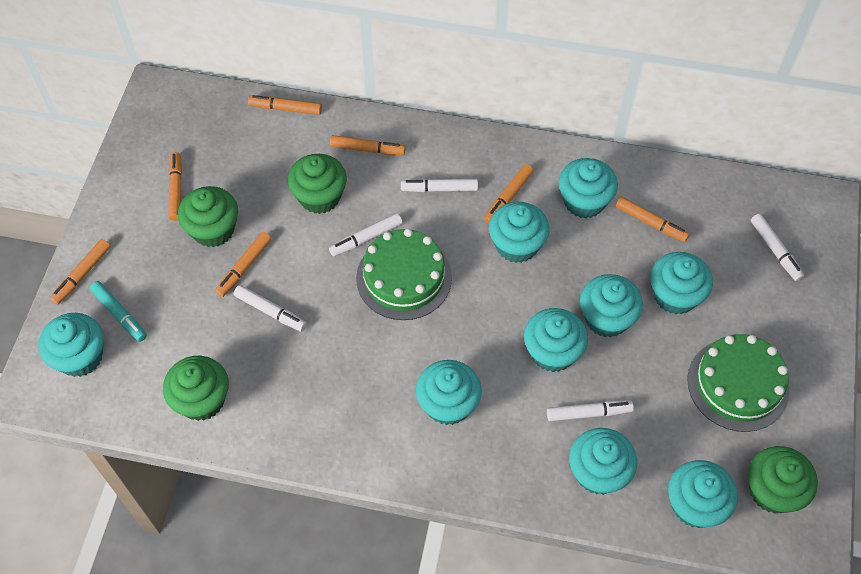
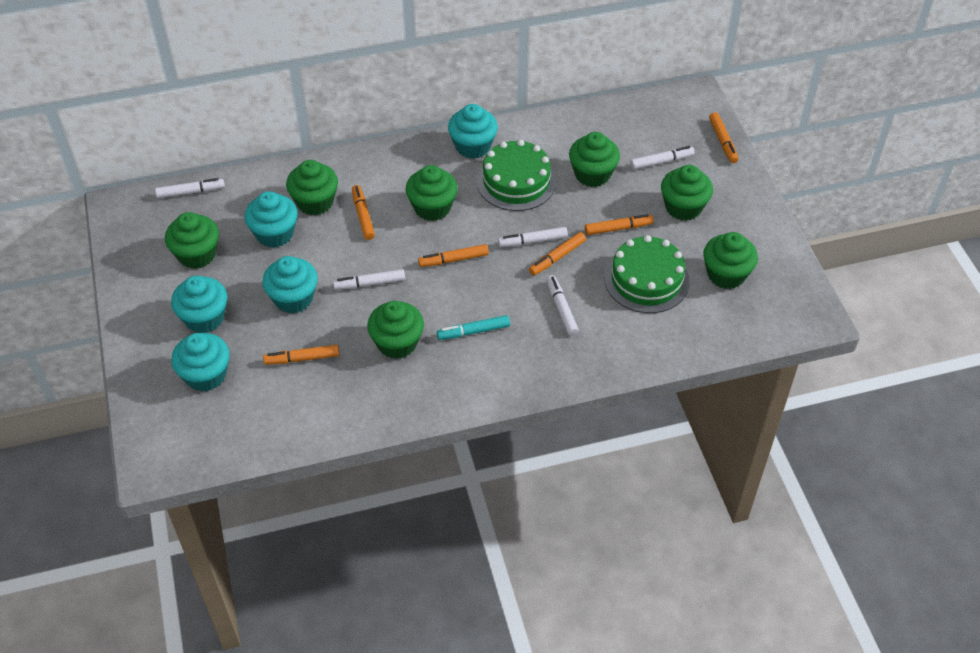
green cupcake: [163,356,229,421] [178,186,238,247] [288,154,347,214] [748,446,818,514] = 4 -> [165,212,219,269] [286,160,338,216] [367,301,424,359] [406,165,457,221] [569,132,620,187] [661,165,713,221] [703,232,758,289] = 7
orange marker: [50,239,111,305] [168,152,182,221] [215,232,272,297] [248,95,322,115] [330,135,405,155] [484,164,534,224] [616,197,690,242] = 7 -> [263,345,339,365] [352,185,375,240] [418,244,489,267] [529,232,586,275] [585,214,654,235] [709,112,739,163] = 6
turquoise cupcake: [38,313,104,377] [416,360,482,425] [489,202,549,263] [524,308,588,372] [559,158,618,218] [569,428,637,495] [580,274,643,337] [650,252,713,314] [668,460,738,528] = 9 -> [171,276,227,333] [171,333,230,391] [245,191,298,248] [262,256,318,313] [448,104,498,159] = 5

